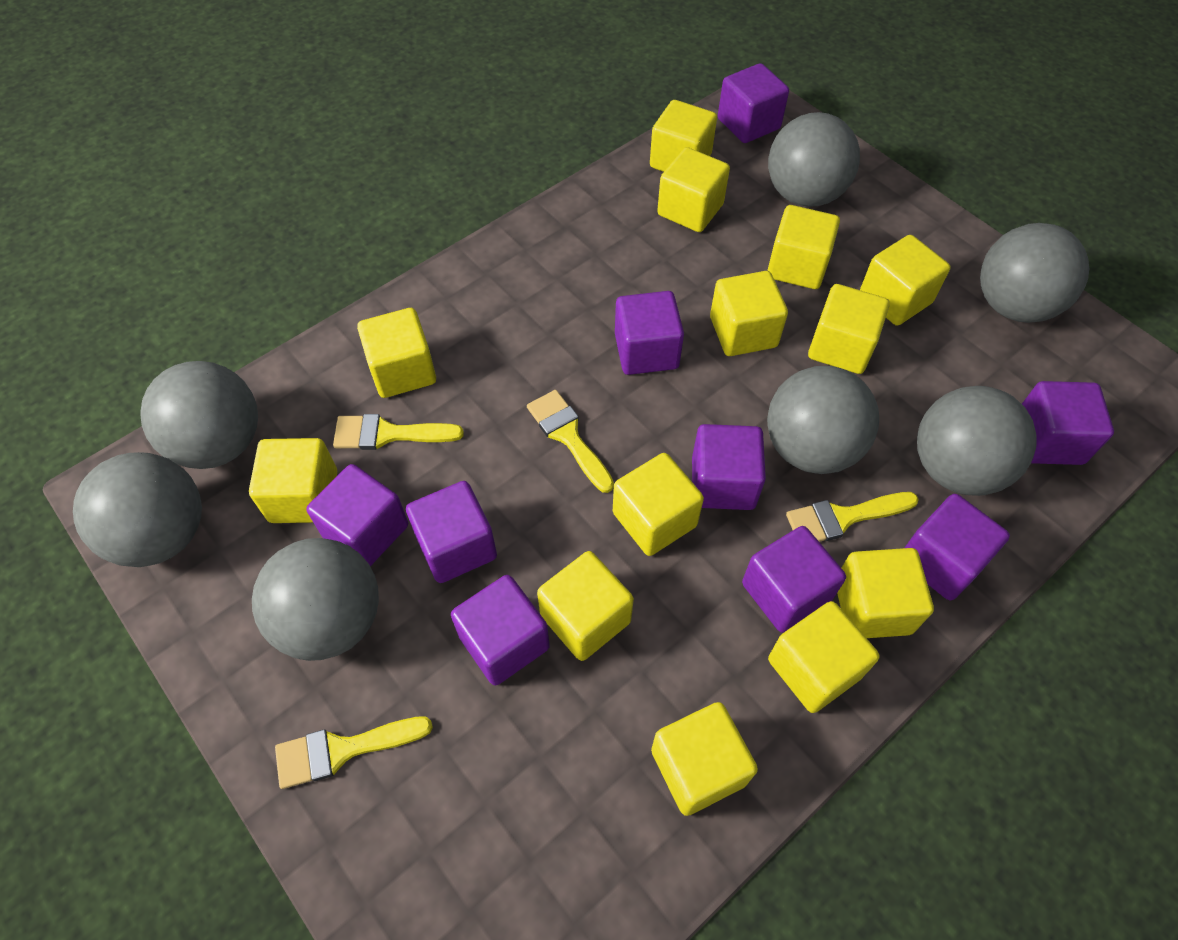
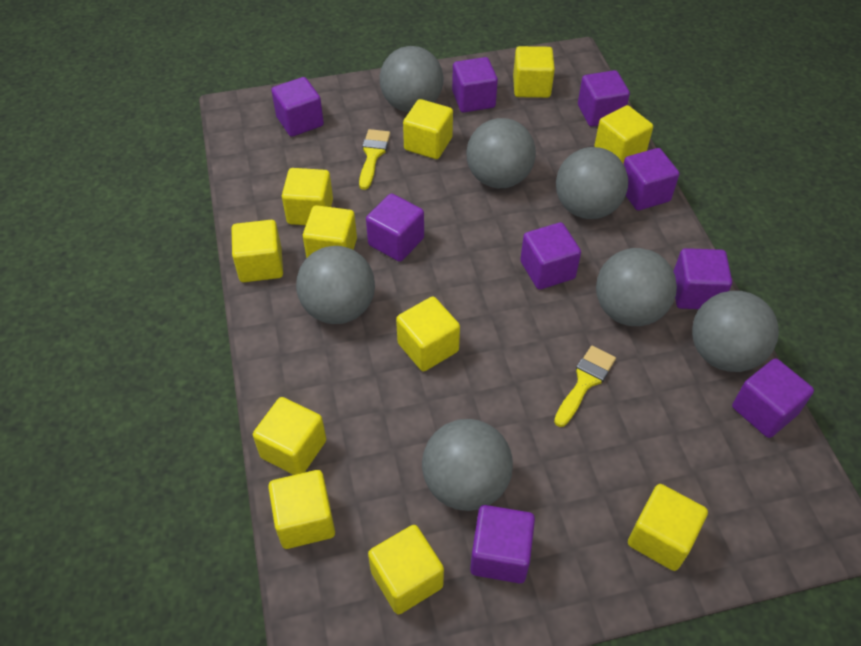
yellow brush: [275,716,433,789] [333,414,464,450] [527,390,614,493] [786,492,919,542] = 4 -> [359,129,390,190] [554,346,616,427] = 2
yellow cube: [249,438,337,523] [357,308,436,398] [537,551,634,661] [613,453,704,556] [650,100,717,172] [651,702,758,816] [657,147,730,232] [710,271,788,356] [767,205,840,289] [768,601,880,713] [808,284,890,374] [837,548,934,638] [860,235,951,326] = 13 -> [231,220,283,282] [253,397,326,475] [268,470,335,549] [282,168,333,225] [303,205,357,258] [368,525,444,614] [396,297,460,371] [403,99,453,159] [513,46,555,98] [594,105,653,164] [628,484,708,571] = 11

